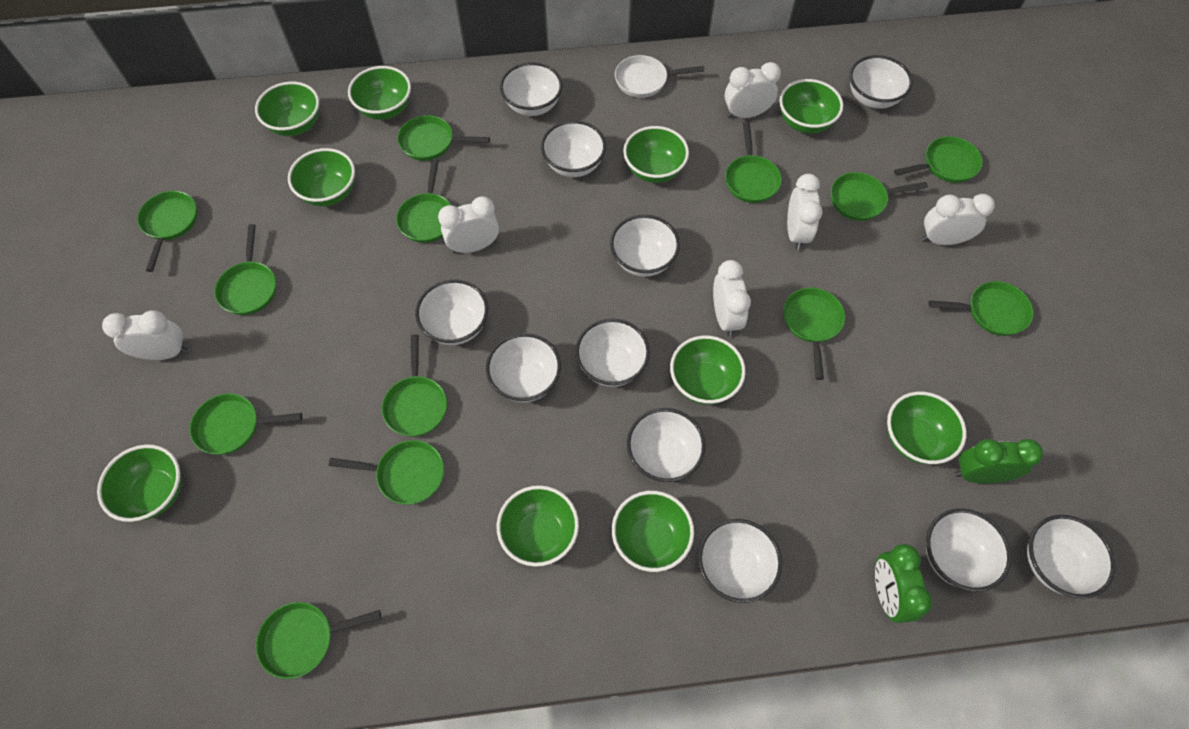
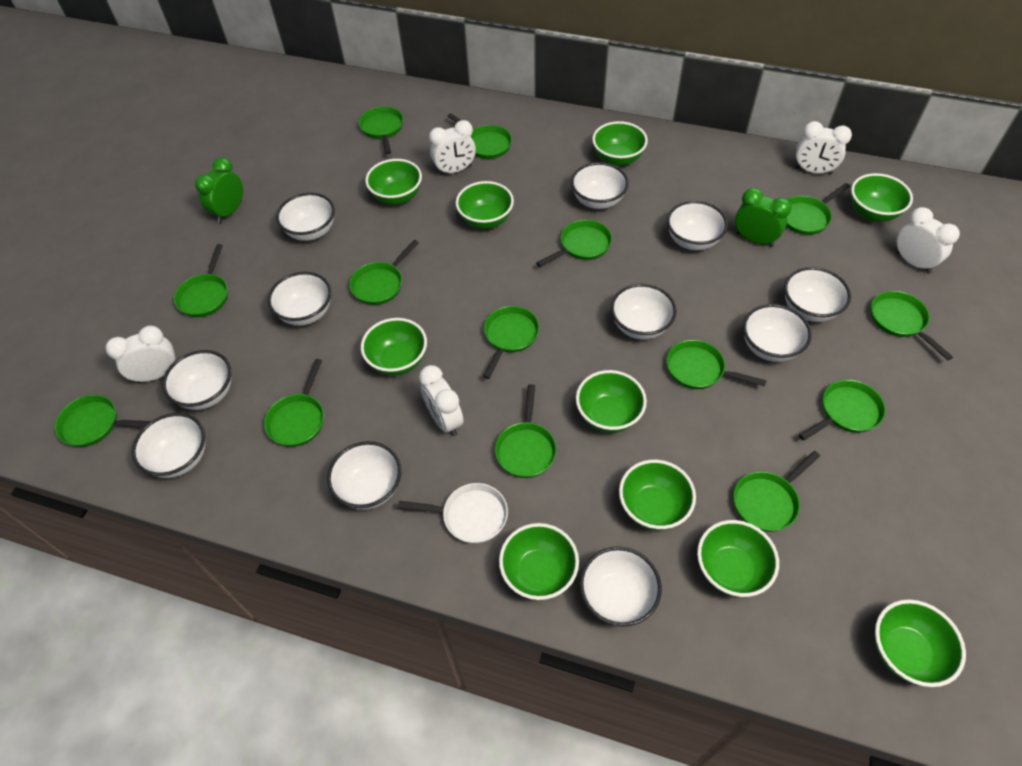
green pan: [137,191,197,272] [190,393,302,455] [214,224,276,315] [256,602,381,679] [329,440,444,505] [382,334,447,437] [396,158,451,243] [397,115,490,161] [725,122,782,203] [783,287,845,380] [831,172,928,221] [894,136,983,183] [928,281,1034,336] = 13 -> [55,395,151,447] [174,244,228,317] [264,359,324,447] [349,240,419,305] [359,106,403,154] [448,113,512,159] [483,306,540,379] [495,384,557,478] [536,220,612,267] [667,340,766,389] [733,451,820,532] [786,183,850,235] [799,380,886,441] [871,291,953,361] = 14
white clock: [102,310,188,360] [438,196,499,253] [713,260,751,337] [725,62,781,118] [787,174,823,250] [921,194,995,245] = 6 -> [106,326,176,383] [419,365,464,436] [429,120,476,176] [795,121,852,175] [896,207,960,274] = 5

